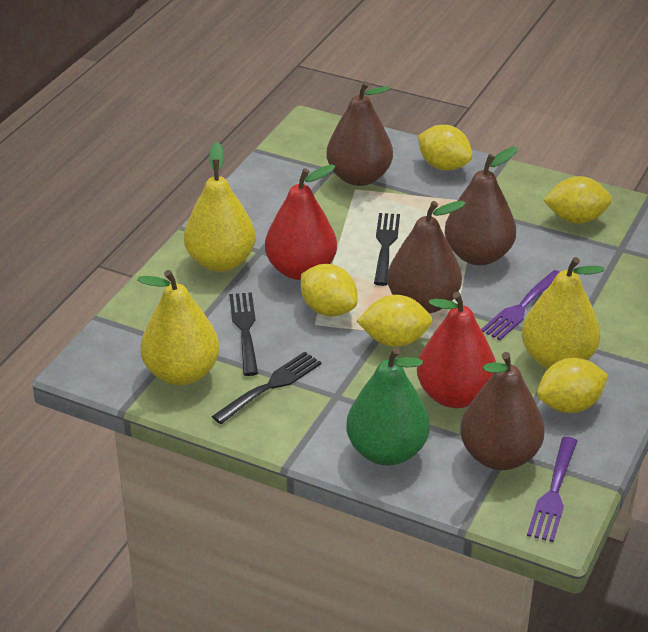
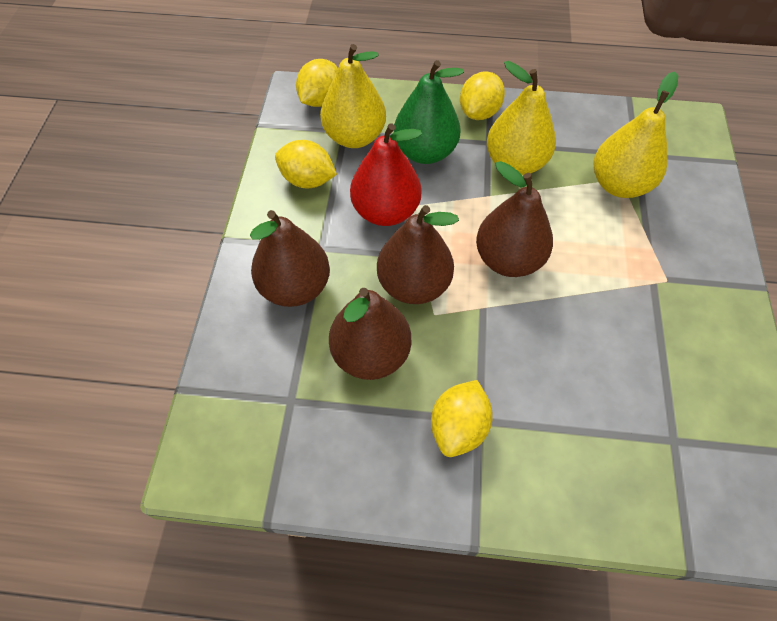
black fork: [212,352,322,424] [229,292,258,376] [374,213,400,286] = 3 -> none = 0
purple fork: [481,270,560,340] [527,437,577,542] = 2 -> none = 0
red pear: [265,164,337,280] [417,292,496,408] = 2 -> [350,123,422,226] = 1
yellow lemon: [301,264,357,316] [357,295,433,347] [418,125,472,171] [537,358,608,413] [543,176,612,224] = 5 -> [275,140,337,188] [296,59,338,107] [431,380,493,457] [460,71,505,120] = 4

